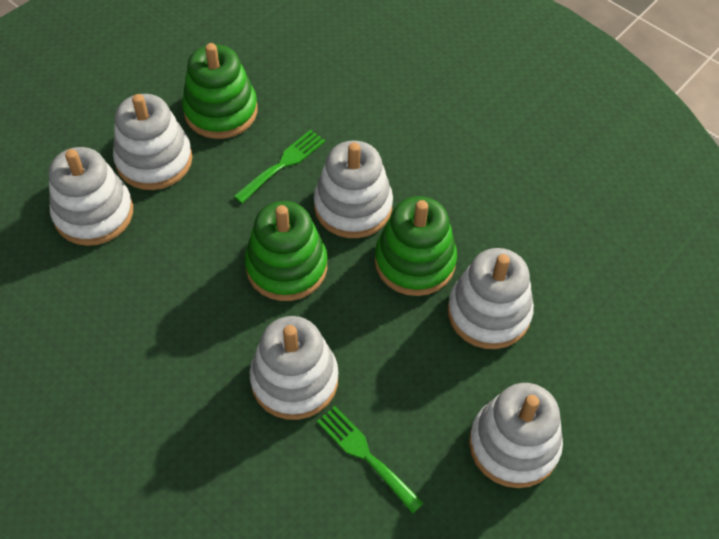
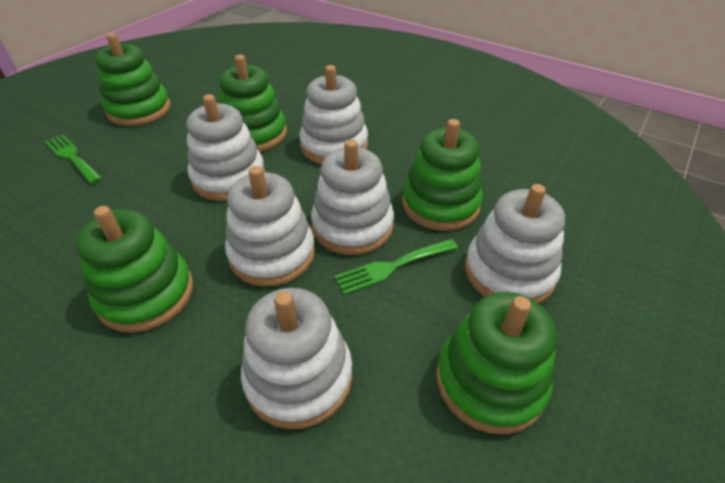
green stacking toy: [182,43,258,139] [245,201,328,301] [375,196,457,296] = 3 -> [76,206,193,333] [95,33,170,126] [219,55,287,152] [402,119,483,231] [436,292,557,434] = 5

